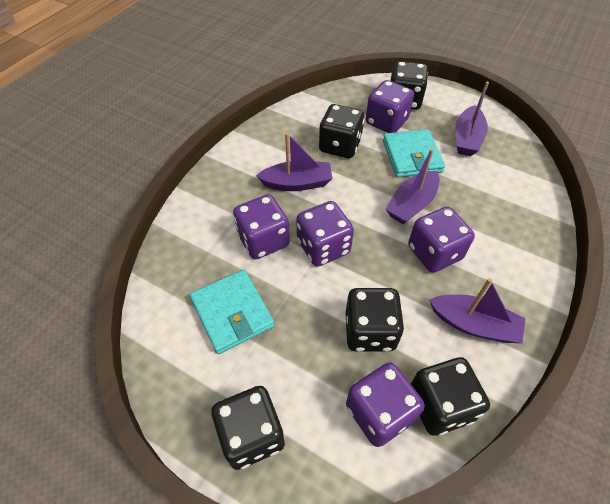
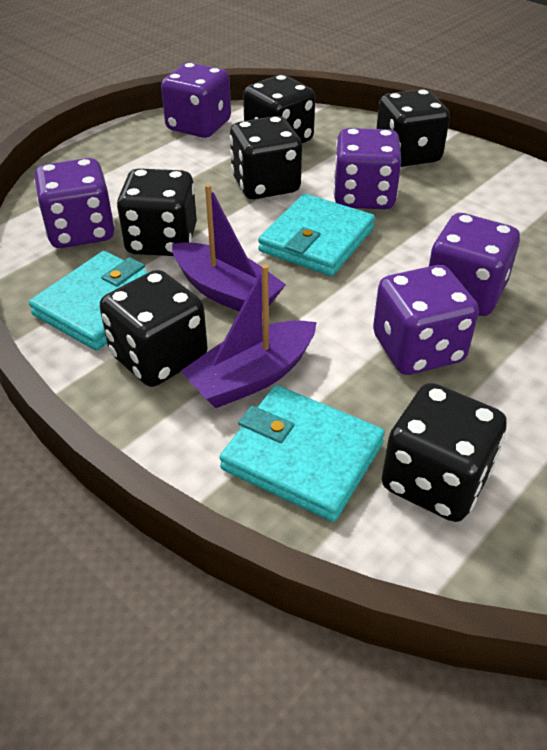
black dice: [211,386,285,470] [319,104,364,158] [345,288,404,351] [390,61,428,110] [411,357,490,436] = 5 -> [99,270,207,387] [117,168,197,256] [229,116,302,199] [243,75,315,143] [376,89,450,167] [382,383,507,522] = 6
purple boat: [256,133,333,191] [386,149,439,224] [429,278,526,343] [455,82,489,156] = 4 -> [172,184,286,311] [181,264,317,408] = 2
turquoise wallet: [190,269,275,354] [383,129,445,177] = 2 -> [29,251,149,351] [220,385,385,522] [258,194,375,276] = 3

